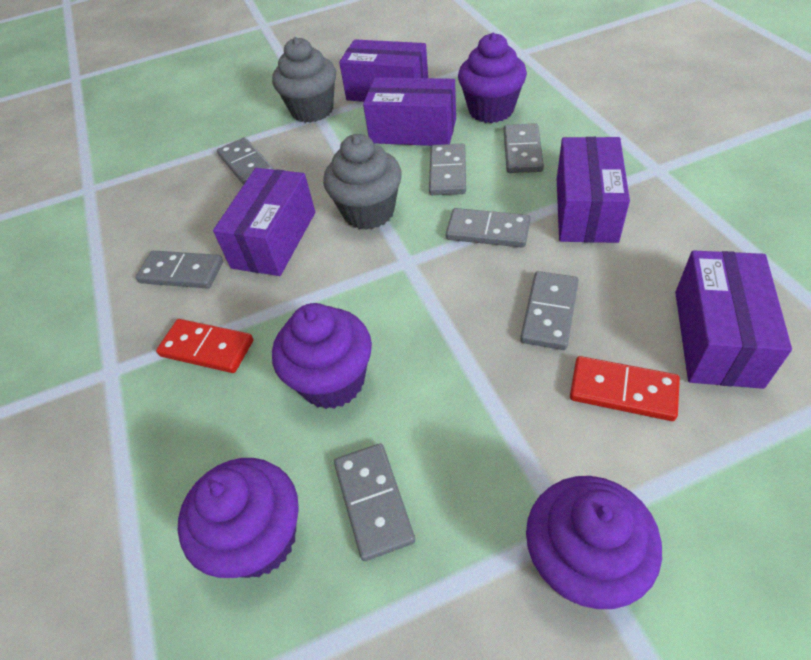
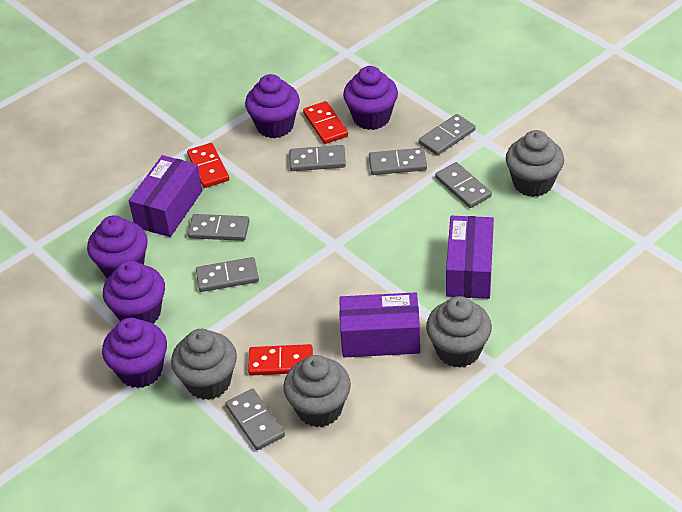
grey cupcake: [272,37,336,123] [323,134,402,230] = 2 -> [171,329,237,400] [283,355,351,427] [426,296,492,368] [506,130,564,197] = 4
purple box: [213,168,315,276] [339,39,428,102] [363,77,456,146] [557,137,630,243] [675,250,792,389] = 5 -> [129,155,202,237] [339,292,420,357] [446,216,494,299] = 3
purple cupcake: [178,458,299,578] [272,303,372,409] [458,33,527,123] [526,476,662,609] = 4 -> [87,215,148,278] [102,318,167,388] [103,261,165,324] [245,74,300,138] [343,66,398,130] = 5
red domino: [156,319,254,373] [570,356,680,421] = 2 -> [187,143,229,188] [248,344,313,376] [303,101,348,144] = 3

